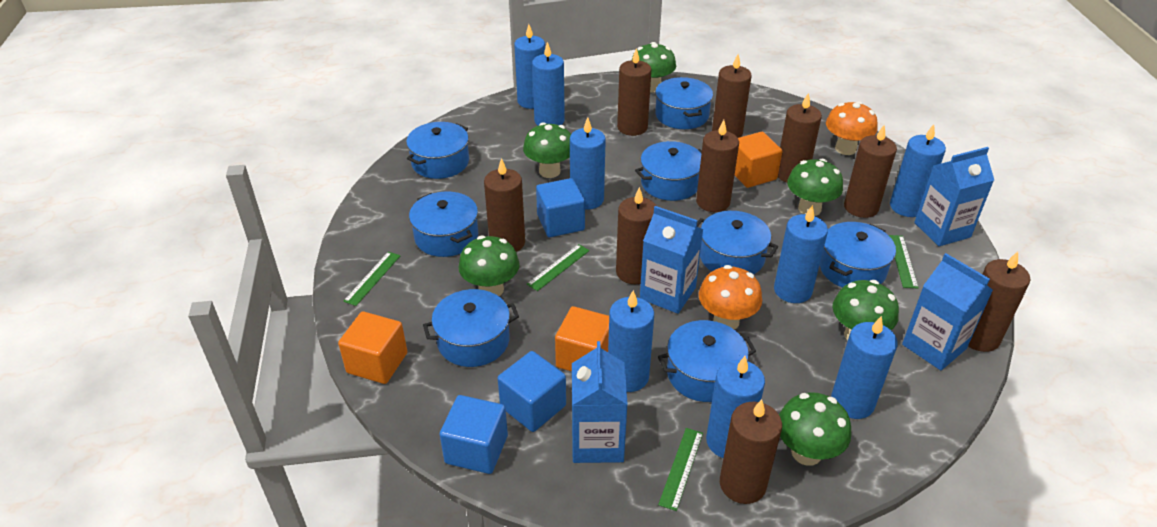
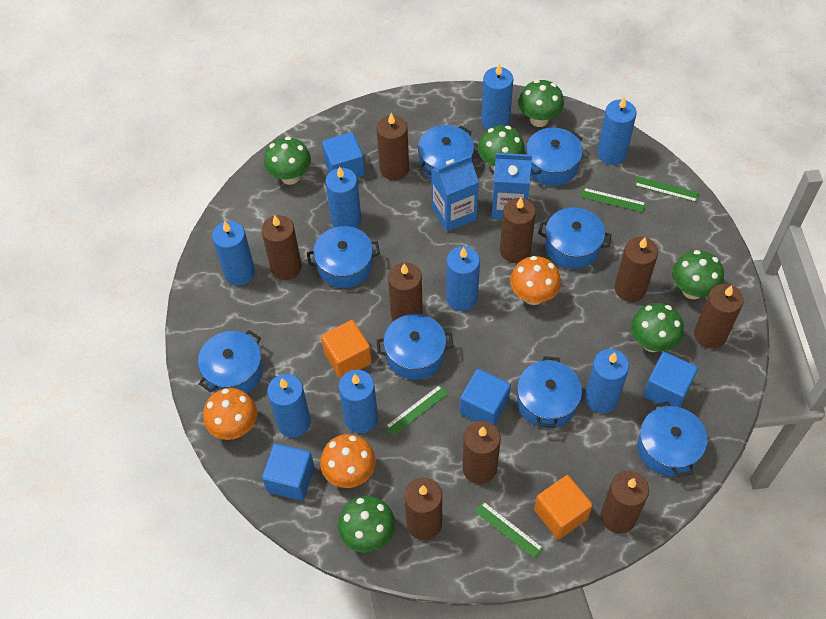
blue carton: [572,341,628,463] [640,206,703,314] [902,253,993,370] [914,147,994,246] = 4 -> [431,155,479,232] [492,153,532,219] = 2
blue cube: [440,395,508,474] [498,351,566,432] [536,178,585,237] = 3 -> [262,443,315,501] [322,132,365,178] [460,369,511,426] [643,352,698,407] = 4
orange cube: [338,311,407,384] [555,306,609,372] [735,132,783,188] = 3 -> [321,320,372,379] [534,475,593,539] = 2
orange mushroom: [699,265,762,330] [826,101,878,155] = 2 -> [203,388,257,440] [320,434,376,488] [510,256,561,305] = 3

